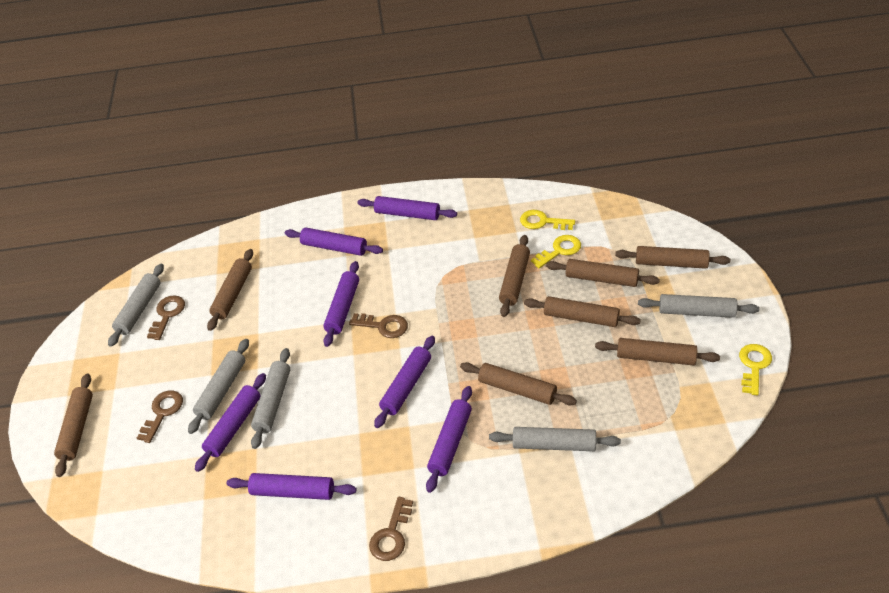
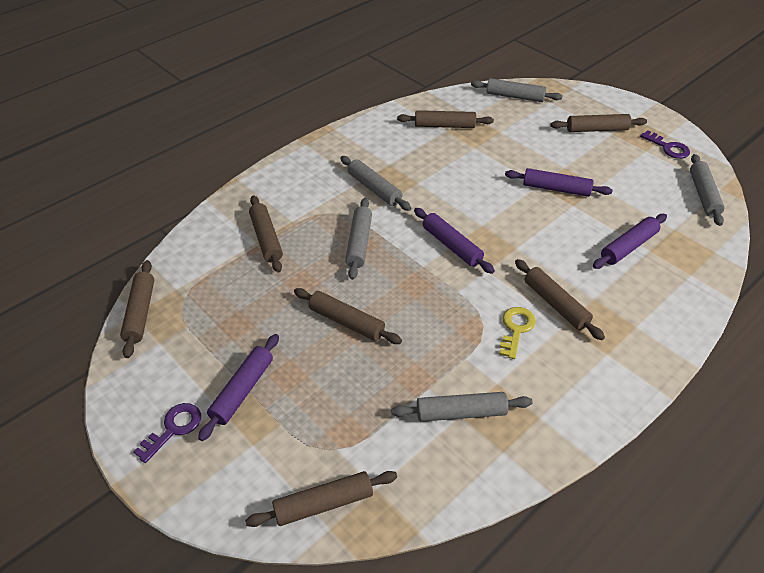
brown key: [137,390,183,443] [147,295,185,340] [349,313,408,338] [369,497,413,561] = 4 -> none = 0
brown rolling pin: [54,374,93,477] [207,249,253,331] [460,362,577,406] [499,235,530,317] [524,296,641,327] [546,259,660,287] [595,338,720,365] [615,246,730,269] = 8 -> [120,260,154,358] [245,471,397,527] [249,196,283,272] [294,288,402,344] [397,110,494,128] [515,259,605,340] [551,114,647,132] = 7
purple key: none = 0 -> [134,403,201,463] [640,130,690,159] = 2
purple rolling pin: [195,373,266,472] [226,473,356,500] [285,227,383,256] [323,261,359,347] [357,196,457,220] [374,336,435,428] [426,386,472,493] = 7 -> [198,334,279,441] [414,208,495,274] [505,168,613,197] [593,214,667,269] = 4
yellow key: [520,210,575,230] [531,235,581,269] [739,344,772,396] = 3 -> [499,307,536,359] = 1

